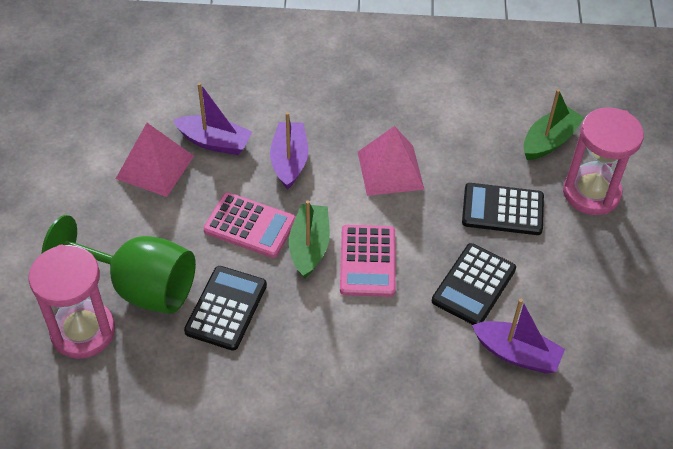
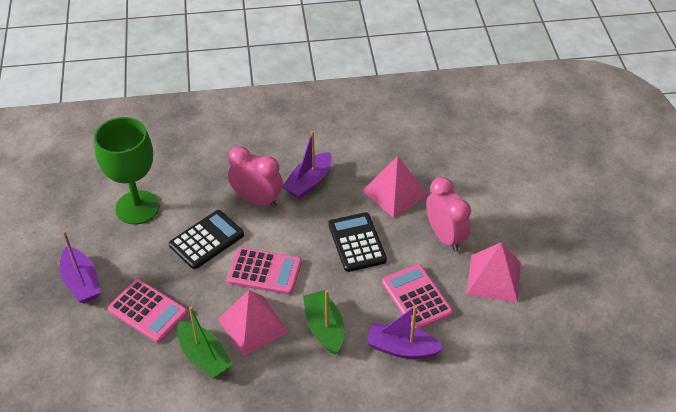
black calculator: [184,266,267,351] [432,243,516,325] [462,183,544,235] = 3 -> [169,210,244,269] [328,212,387,272] = 2
pink calculator: [203,192,296,258] [340,225,396,297] = 2 -> [108,279,188,343] [227,247,302,295] [382,264,453,330] = 3
pink clock: none = 0 -> [228,146,283,208] [426,177,471,252] = 2
pink hourglass: [28,244,115,359] [563,107,644,215] = 2 -> none = 0
pink pyramid: [116,123,194,197] [358,126,424,196] = 2 -> [218,290,289,356] [363,156,428,218] [467,242,521,303] = 3

